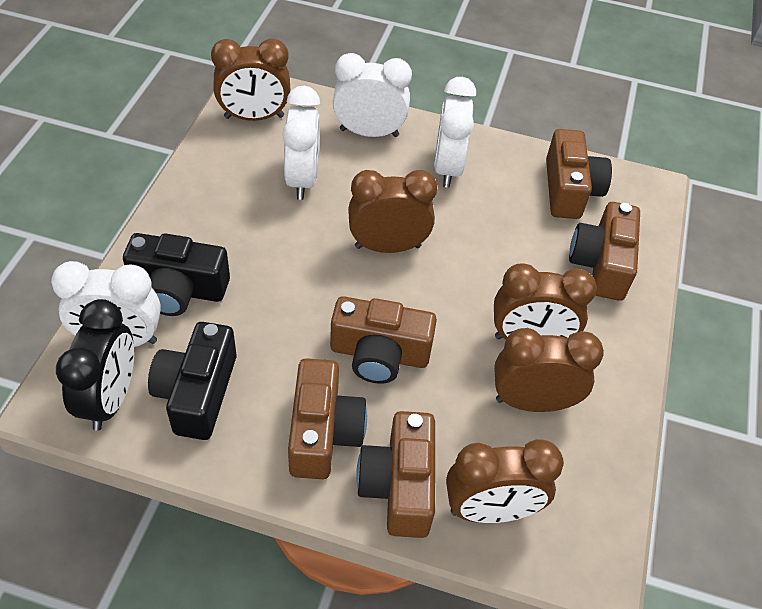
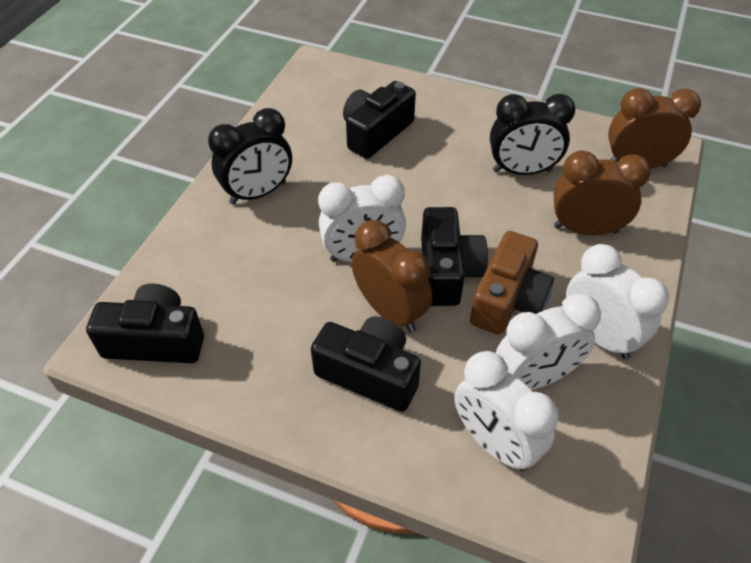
black camera: [123,233,230,316] [148,322,236,440] = 2 -> [86,283,204,363] [311,316,421,412] [343,81,416,159] [421,207,488,306] = 4
black clock: [56,299,134,431] = 1 -> [208,108,292,205] [490,94,575,175] = 2
brown camera: [288,358,367,479] [330,296,437,384] [356,411,435,538] [546,129,612,219] [569,202,640,301] = 5 -> [470,231,554,335] = 1
brown clock: [211,38,290,121] [348,170,437,253] [446,439,564,523] [494,263,597,340] [494,328,604,412] = 5 -> [352,220,432,333] [554,150,651,235] [608,88,701,168] = 3

